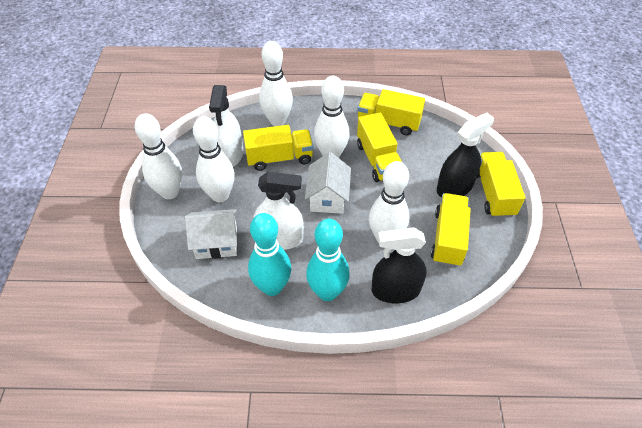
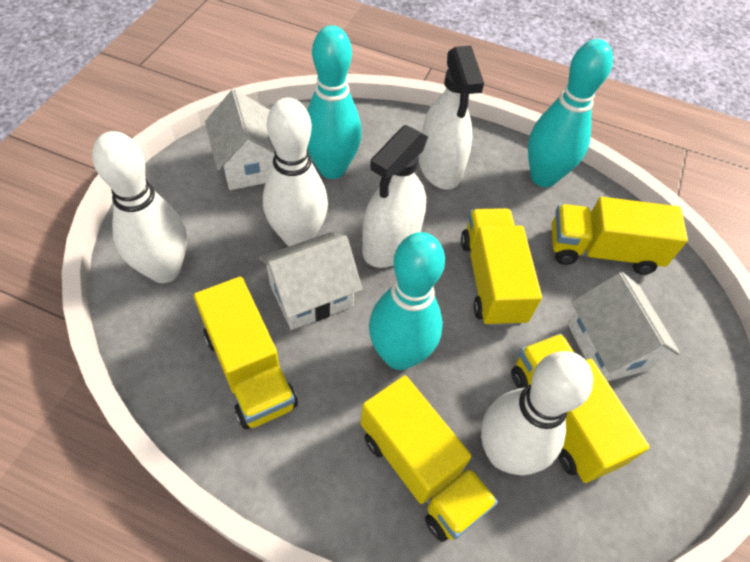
black spray bottle: [372,227,427,303] [437,113,494,198] = 2 -> none = 0
turquoise bowling pin: [248,213,291,296] [306,219,350,301] = 2 -> [307,25,362,179] [369,232,445,370] [528,39,613,187] = 3
white bowling pin: [135,113,182,199] [193,117,235,202] [259,41,293,126] [314,76,349,158] [369,161,410,243] = 5 -> [92,131,187,283] [263,98,328,246] [481,351,593,475] = 3
white house: [185,209,237,259] [305,152,351,214] = 2 -> [205,89,275,190] [259,232,362,330] [568,272,680,381] = 3

